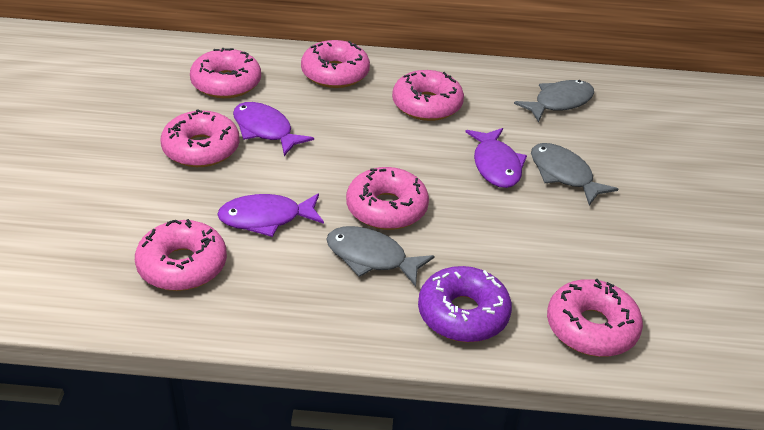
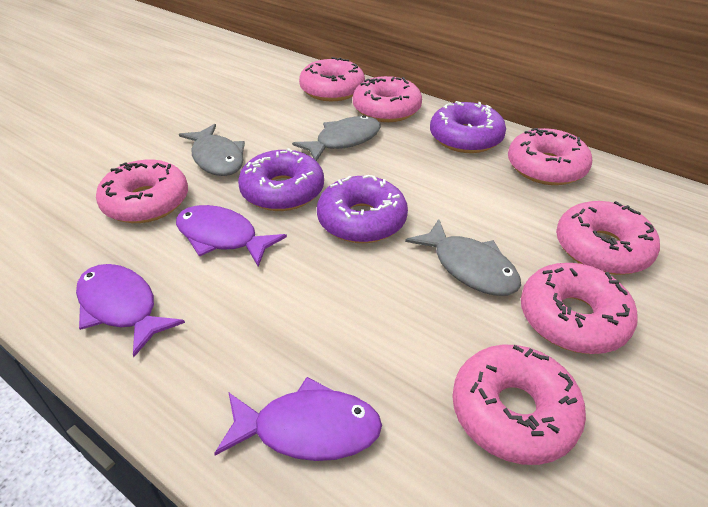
purple donut: [418,266,512,342] = 1 -> [238,148,324,211] [317,175,408,243] [430,101,506,153] = 3

